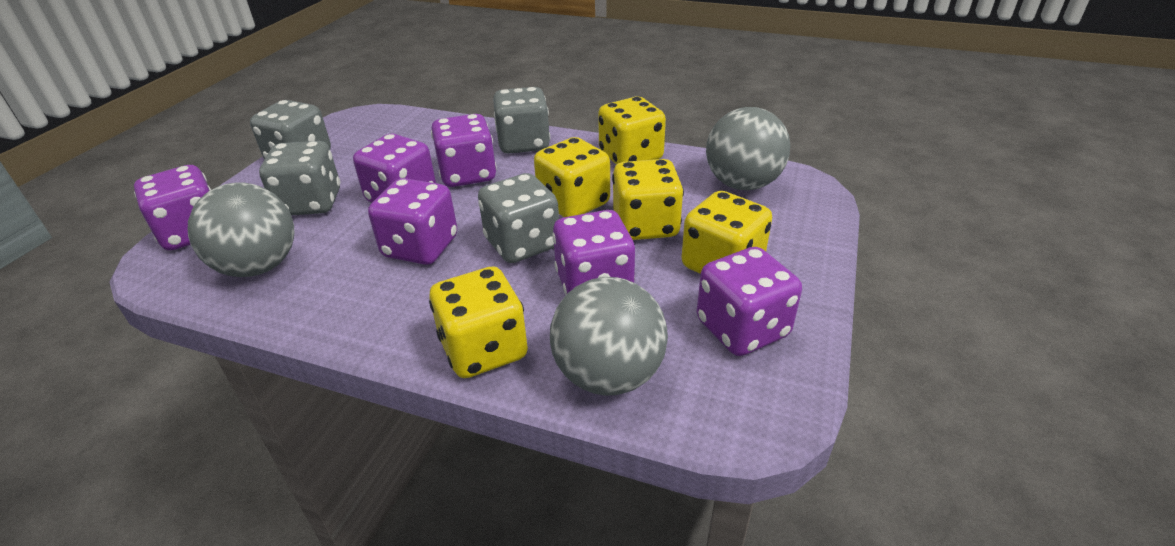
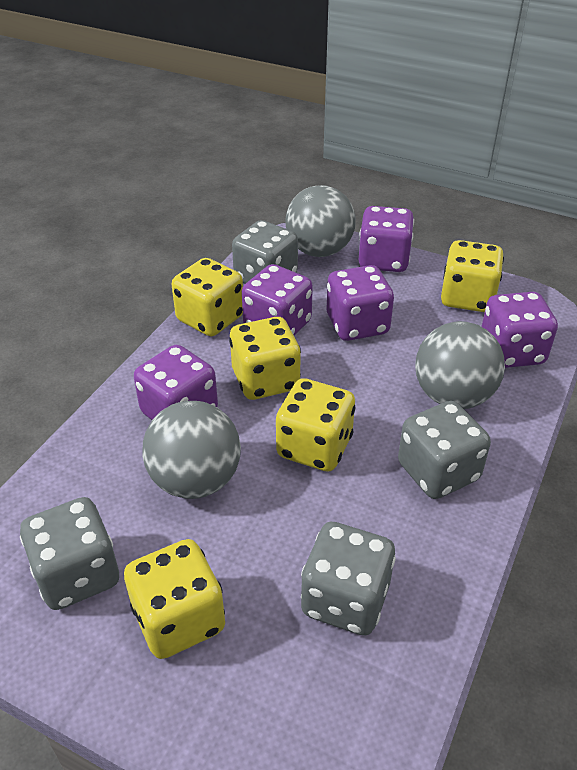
purple dice: [134,165,211,250] [353,134,436,202] [368,178,457,265] [431,114,497,187] [552,210,635,295] [697,247,802,356] = 6 -> [134,345,218,420] [242,264,313,335] [327,265,394,341] [359,206,414,272] [481,292,558,368] = 5

